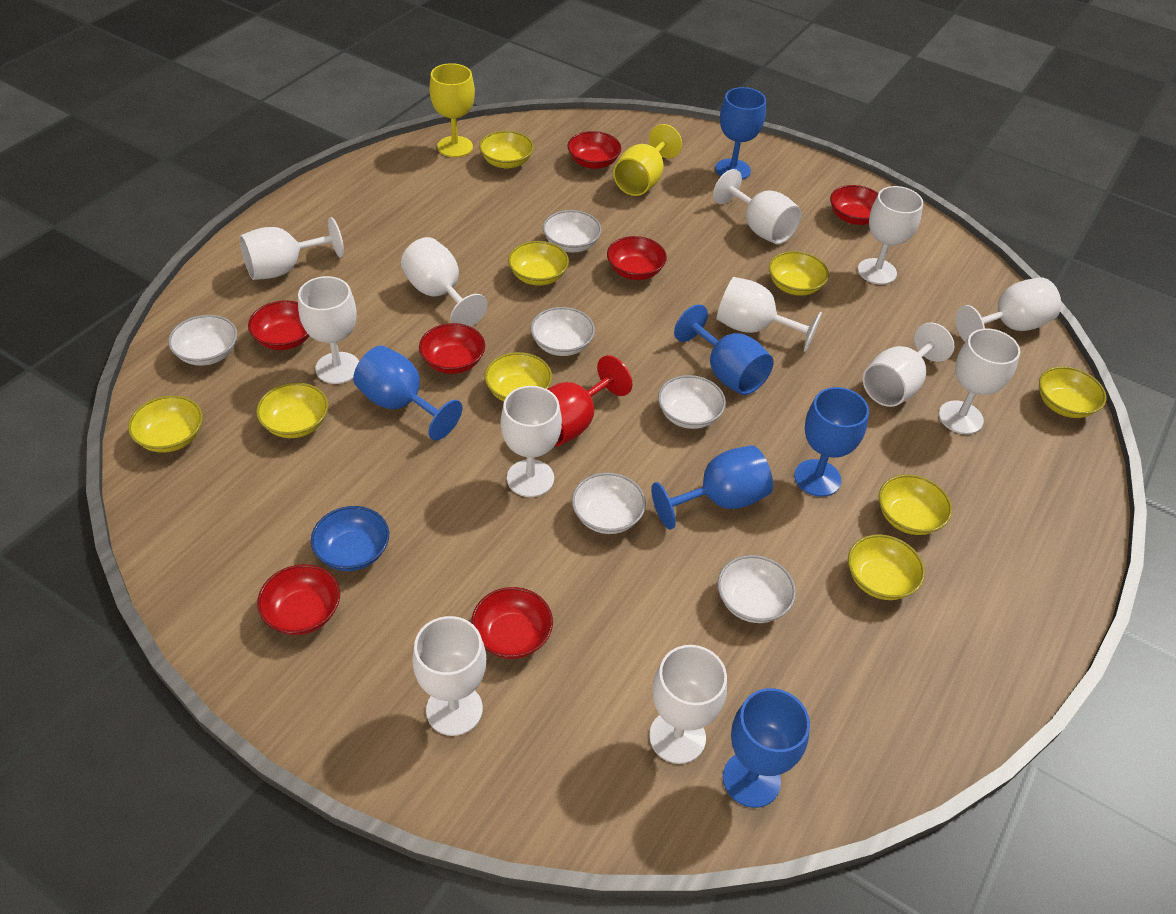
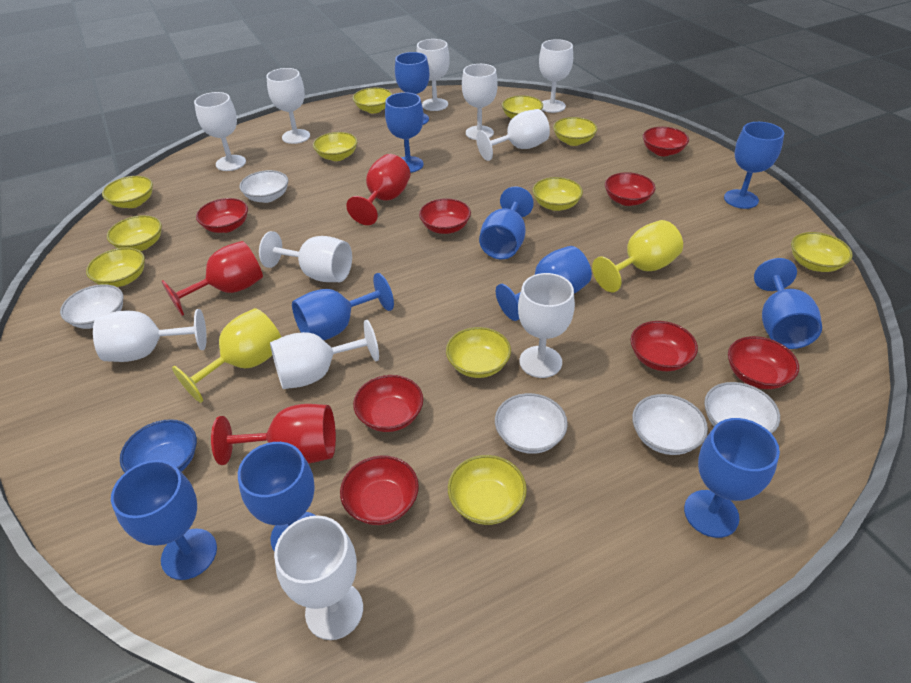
blue goblet: [353,346,462,441] [651,445,773,529] [674,304,774,395] [715,87,766,180] [723,688,810,808] [794,387,869,497] = 6 -> [111,460,217,580] [238,442,316,552] [292,273,394,340] [385,92,424,173] [395,52,430,125] [479,186,534,259] [496,246,592,321] [684,418,780,538] [724,122,784,209] [754,258,822,349] = 10
red bowl: [248,300,310,350] [257,564,340,635] [419,323,485,374] [471,587,553,659] [567,131,621,169] [607,236,667,280] [830,185,878,225] = 7 -> [196,198,248,233] [340,455,419,525] [353,375,423,432] [419,198,471,234] [605,172,655,206] [630,321,698,371] [643,127,689,156] [728,336,799,389] = 8
red goblet: [547,355,632,446] = 1 -> [162,241,263,316] [211,404,336,465] [346,154,410,225] = 3
white bowl: [168,315,237,366] [530,307,595,356] [543,210,601,253] [572,473,646,534] [658,375,726,429] [717,555,796,623] = 6 -> [60,284,124,329] [239,170,288,203] [495,393,568,454] [632,394,708,455] [704,382,780,434] = 5
white goblet: [239,217,344,280] [298,276,359,384] [401,237,488,327] [412,616,486,736] [501,386,562,497] [649,645,727,764] [713,169,802,244] [717,277,822,352] [858,186,923,285] [863,322,954,407] [939,329,1020,434] [956,278,1061,342] = 12 -> [93,309,207,362] [194,92,246,171] [259,231,352,282] [266,68,310,144] [270,320,379,389] [274,516,363,640] [416,39,450,111] [462,64,498,140] [476,109,550,161] [518,273,575,378] [539,39,573,113] = 11
yellow bowl: [128,396,203,453] [256,383,328,438] [479,131,534,169] [485,352,552,402] [508,241,569,285] [769,251,829,296] [848,534,925,600] [879,474,952,535] [1039,366,1107,418] = 9 -> [86,247,145,287] [102,176,153,208] [107,215,162,251] [313,132,358,161] [353,87,393,113] [446,327,511,378] [448,455,527,525] [502,95,543,119] [532,177,583,211] [553,117,598,146] [791,232,853,272] = 11

